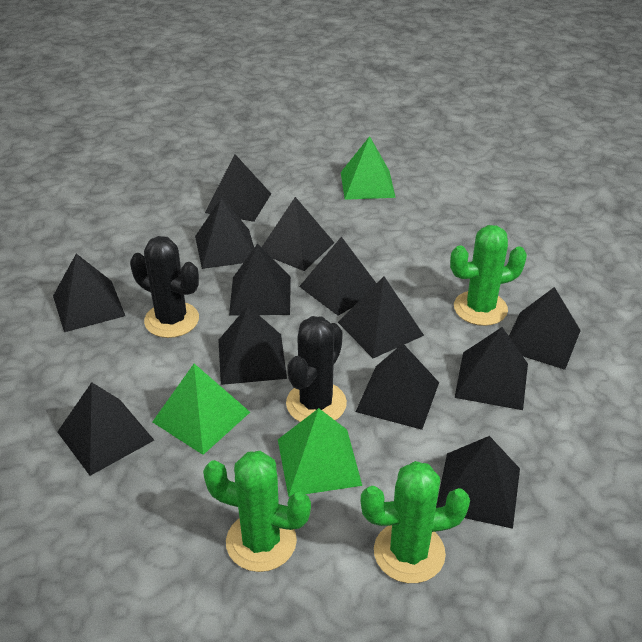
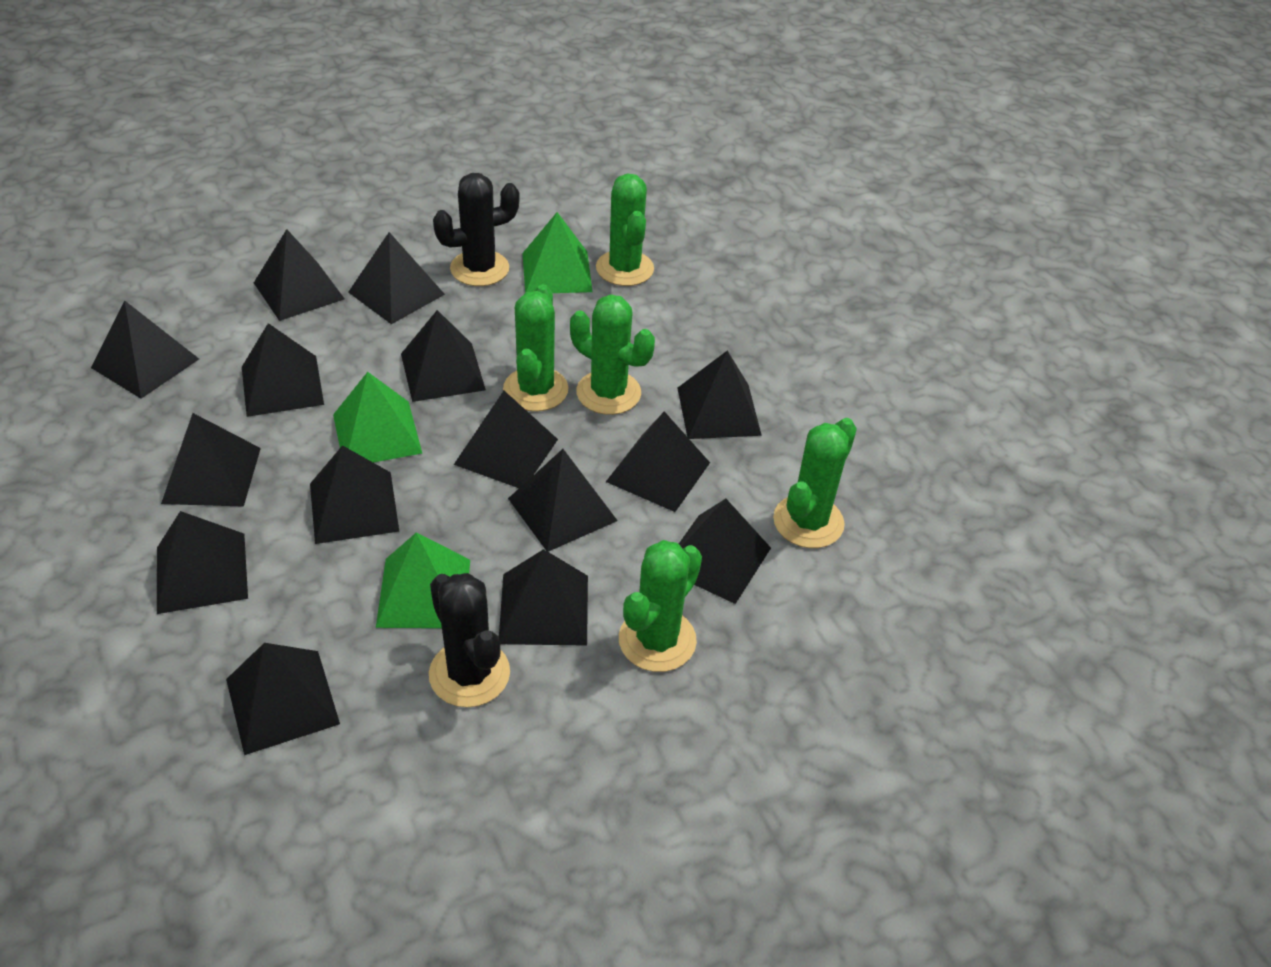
black pyramid: [53,254,125,332] [57,382,154,476] [195,198,254,269] [205,154,271,222] [218,306,287,385] [229,243,291,316] [261,197,334,271] [299,237,377,316] [338,276,424,358] [356,343,439,430] [436,436,520,529] [455,327,528,410] [509,287,581,370] = 13 -> [91,300,199,399] [157,511,248,614] [161,413,261,507] [226,643,340,755] [242,323,324,417] [254,229,344,321] [310,445,399,544] [348,232,445,324] [401,310,486,402] [454,391,558,488] [499,549,588,646] [508,449,618,552] [606,411,710,512] [677,350,762,439] [679,499,771,604] = 15
green cactus: [203,451,311,572] [361,461,470,583] [450,225,527,326] = 3 -> [503,284,568,411] [570,294,655,415] [596,174,654,286] [619,540,702,672] [773,418,857,548] = 5

